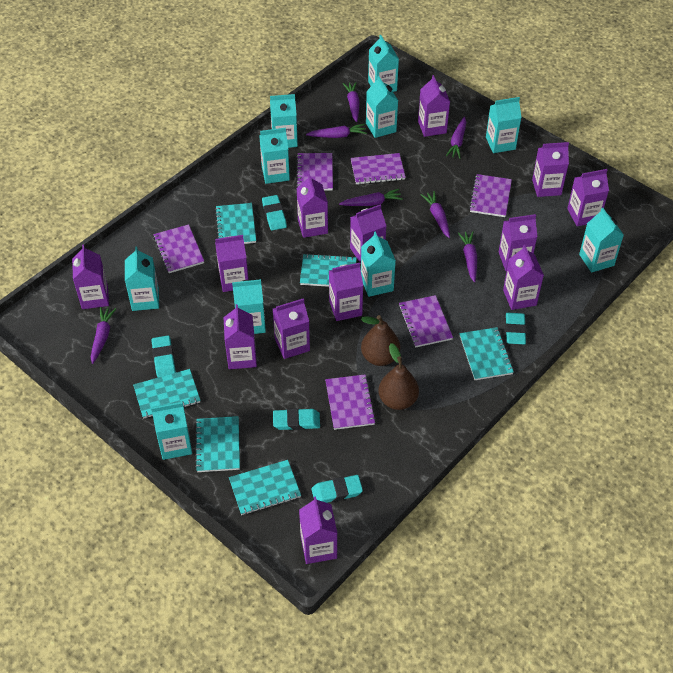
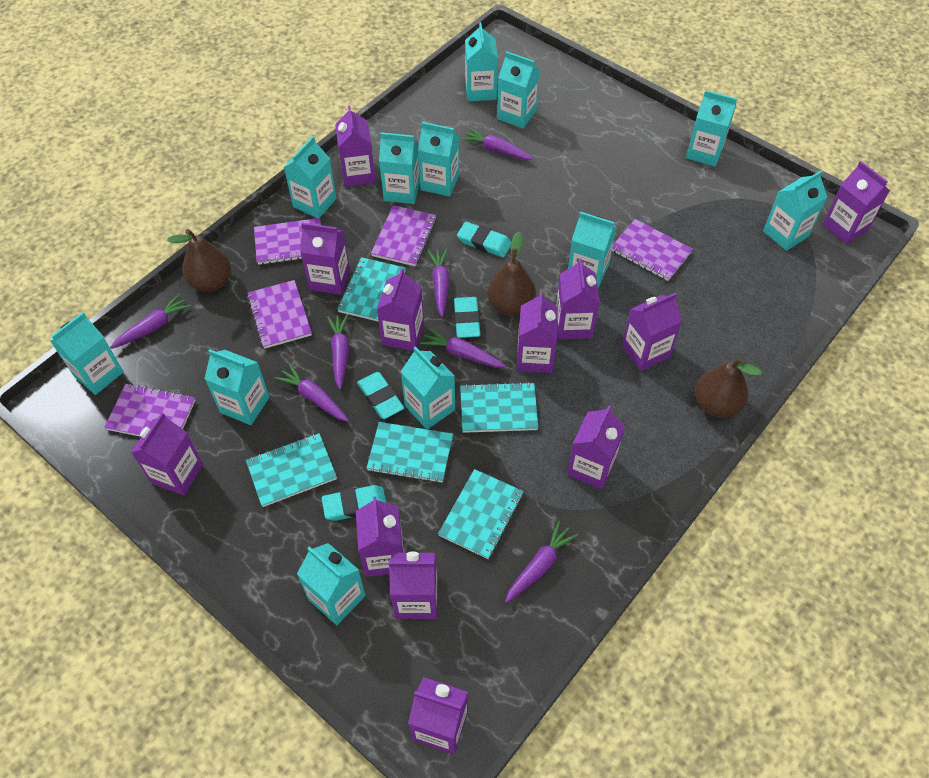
brown pear: [361,315,400,366] [378,343,419,410] = 2 -> [167,229,231,292] [488,232,536,316] [695,357,761,418] = 3
purple carton: [72,245,109,309] [215,235,249,292] [223,304,257,369] [273,298,310,359] [296,174,328,238] [299,496,337,564] [329,263,363,321] [350,204,386,264] [418,75,450,137] [499,214,537,271] [503,245,544,310] [532,142,569,197] [567,169,609,226] = 13 -> [131,412,203,496] [300,223,350,295] [335,106,376,187] [356,497,404,577] [377,268,424,351] [389,551,438,619] [408,677,468,755] [517,292,558,373] [556,258,600,339] [567,405,625,489] [622,293,682,371] [823,161,890,244] = 12
purple notebook: [153,224,204,273] [296,153,333,191] [325,374,376,430] [351,153,406,184] [399,295,453,347] [469,174,512,217] = 6 -> [104,383,195,437] [247,280,312,349] [254,218,321,265] [371,205,437,266] [612,219,693,281] = 5
turquoise carton: [125,246,159,311] [151,401,192,460] [232,279,266,334] [259,128,290,184] [270,94,298,148] [361,231,396,297] [366,76,398,138] [368,35,399,92] [486,97,521,153] [579,208,624,272] = 10 -> [50,312,124,395] [205,349,269,425] [284,136,337,218] [297,543,366,625] [379,132,420,204] [400,347,455,429] [418,122,459,197] [465,22,498,101] [497,51,540,128] [568,211,617,288] [686,90,737,167] [763,170,827,251] = 12
turquoise eraser: [151,335,176,377] [262,195,287,230] [273,408,320,430] [311,475,363,503] [505,313,526,344] = 5 -> [322,485,386,521] [357,372,404,419] [454,297,481,338] [457,222,511,257] = 4
turquoise notebook: [133,369,201,419] [195,416,240,472] [215,203,256,244] [229,460,301,515] [300,254,357,287] [459,327,514,380] = 6 -> [246,433,337,507] [337,257,406,322] [367,422,453,483] [438,469,524,559] [460,382,538,433] = 5

